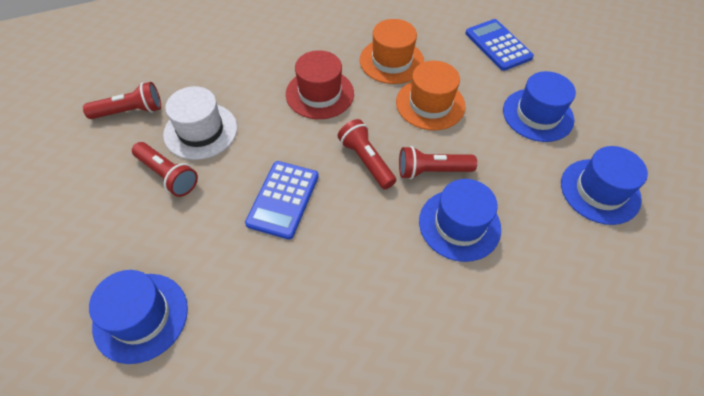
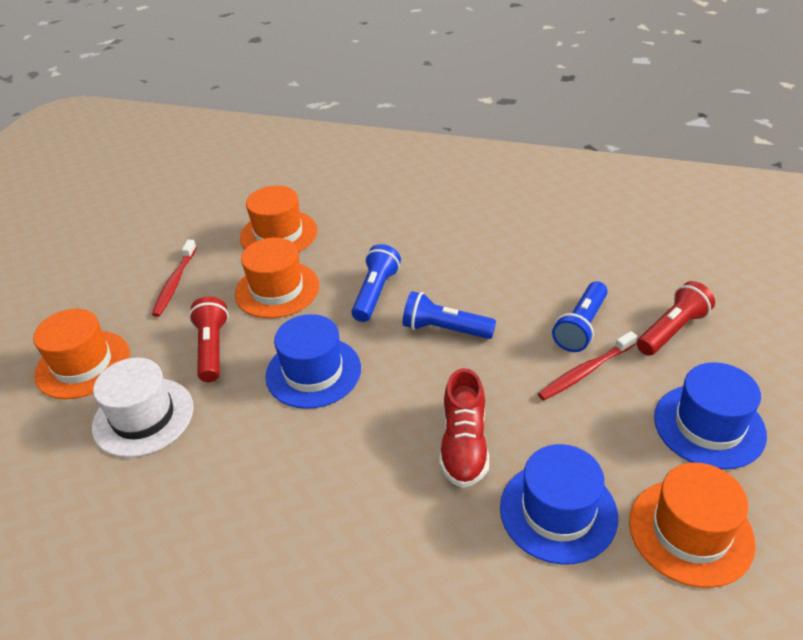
blue calculator: [245,161,319,239] [465,19,534,71] = 2 -> none = 0
blue flashlight: none = 0 -> [351,244,401,322] [403,291,496,339] [552,281,608,352] = 3
blue hat: [89,270,188,364] [419,179,501,262] [503,71,576,142] [561,146,648,225] = 4 -> [265,314,361,409] [500,444,618,565] [654,362,767,470] = 3
orange hat: [360,19,424,84] [396,61,465,130] = 2 -> [33,309,130,399] [235,237,319,318] [240,186,318,252] [629,463,756,588] = 4
red flashlight: [83,82,161,119] [132,142,198,197] [338,119,396,189] [399,146,477,179] = 4 -> [189,297,229,382] [637,281,715,356] = 2
red hat: [286,50,354,119] = 1 -> none = 0
red shoe: none = 0 -> [439,368,489,488] = 1
red toothbrush: none = 0 -> [152,240,197,317] [538,331,637,400] = 2

